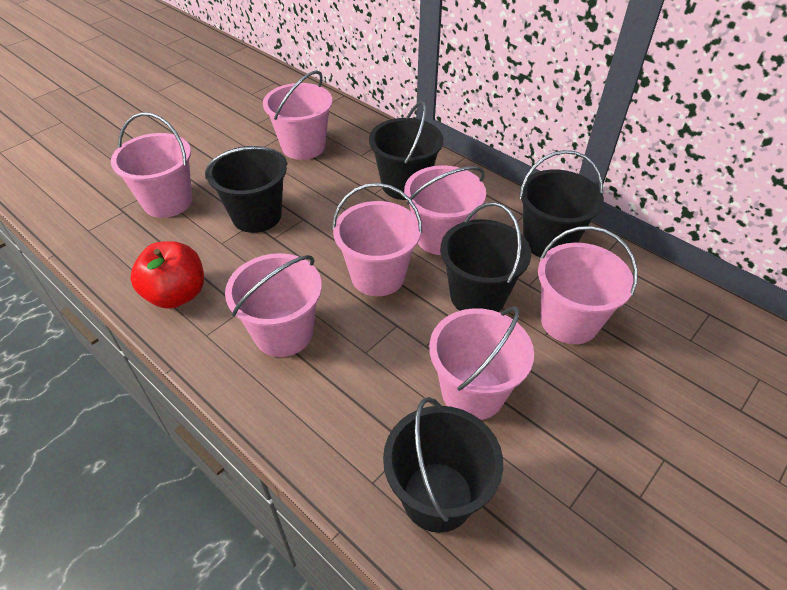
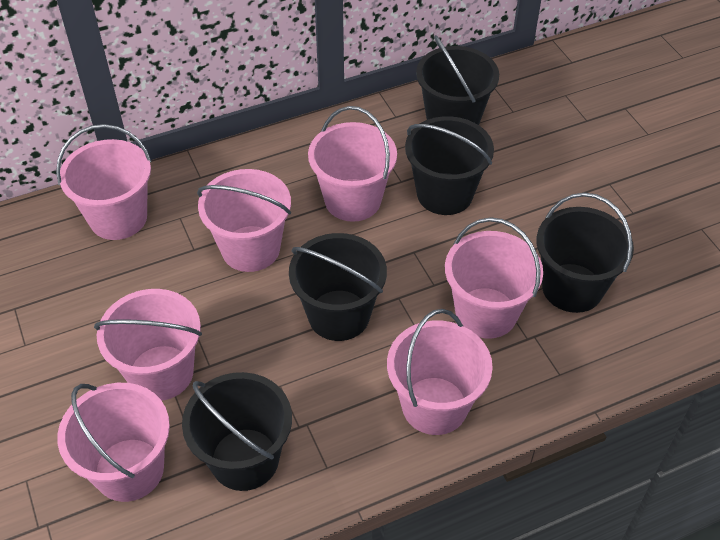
red apple: [130,241,204,309] = 1 -> none = 0

